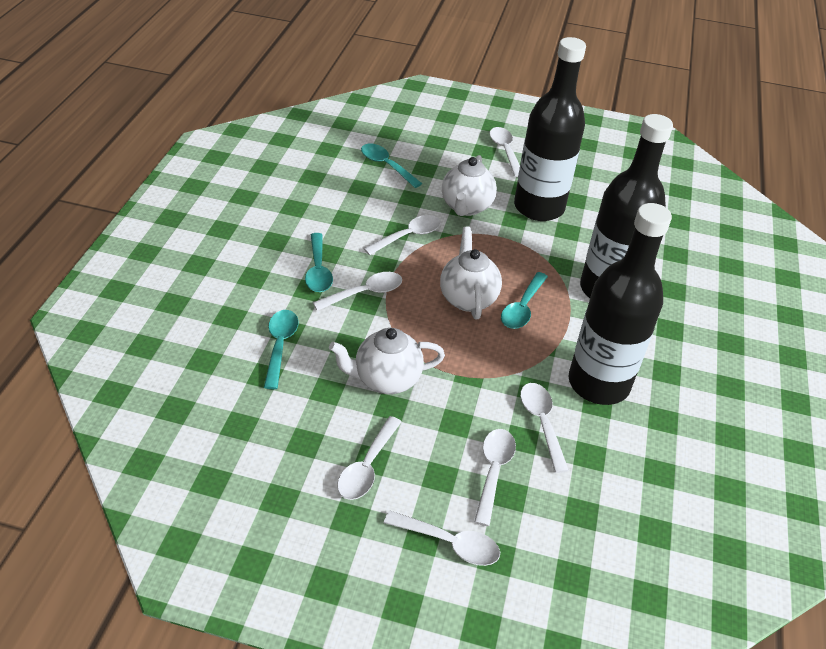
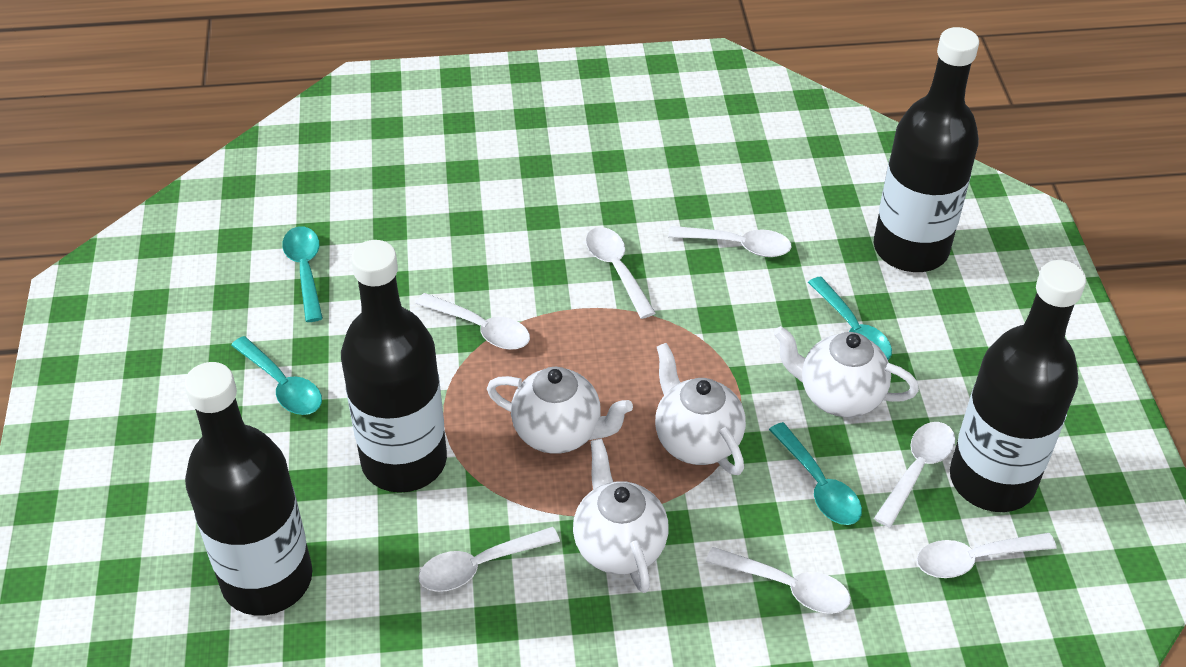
black bottle: [514,37,586,221] [569,203,672,405] [580,114,673,298] = 3 -> [184,362,312,616] [341,240,447,493] [874,27,979,272] [950,260,1086,512] = 4
white teapot: [329,328,445,394] [440,227,502,319] [442,155,497,216] = 3 -> [487,367,633,454] [573,439,669,593] [655,343,746,475] [774,326,919,417] = 4

